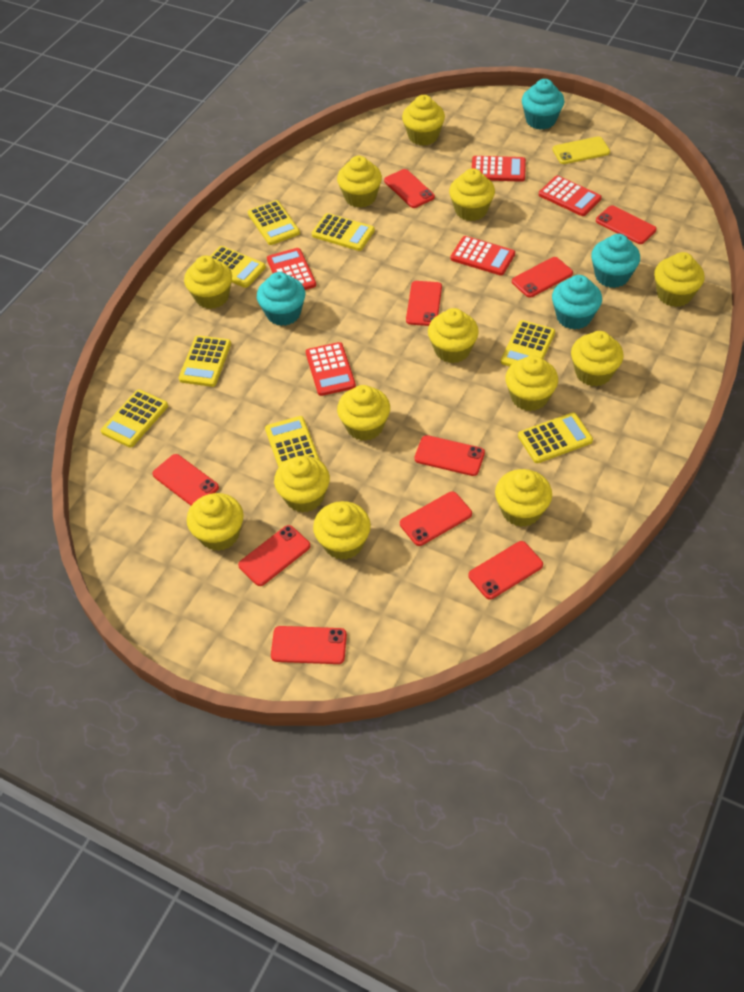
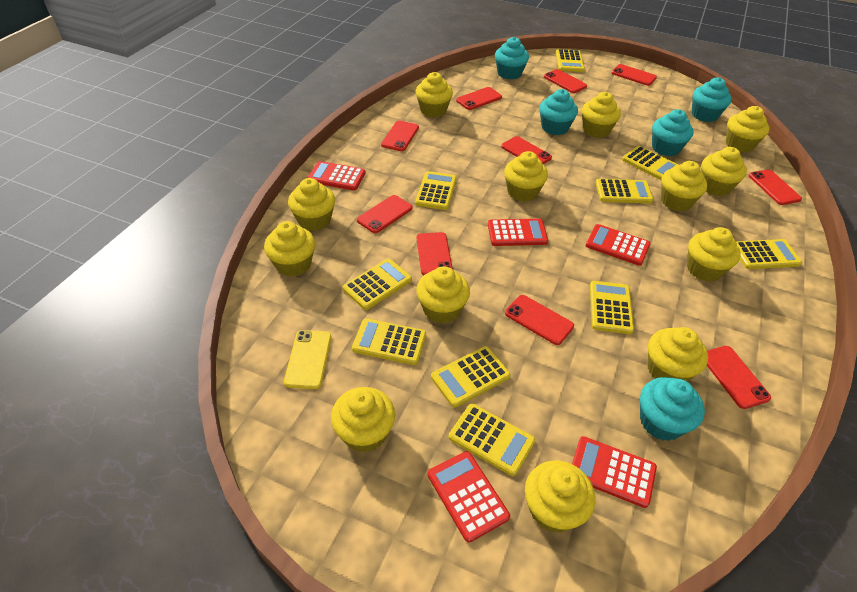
turquoise cupcake: [257,272,305,326] [522,79,564,130] [552,275,602,330] [591,234,640,288] = 4 -> [495,37,529,80] [539,89,578,135] [640,377,705,441] [652,109,694,156] [692,77,732,122] = 5
yellow calculator: [101,389,168,448] [179,336,231,387] [210,246,266,288] [248,200,300,245] [265,416,320,467] [312,213,375,251] [501,320,555,367] [518,412,593,463] = 8 -> [343,259,412,310] [352,318,426,365] [415,171,457,210] [431,346,511,408] [449,404,535,476] [556,49,585,72] [590,281,634,334] [596,179,654,203] [622,146,678,180] [736,239,802,269] = 10

